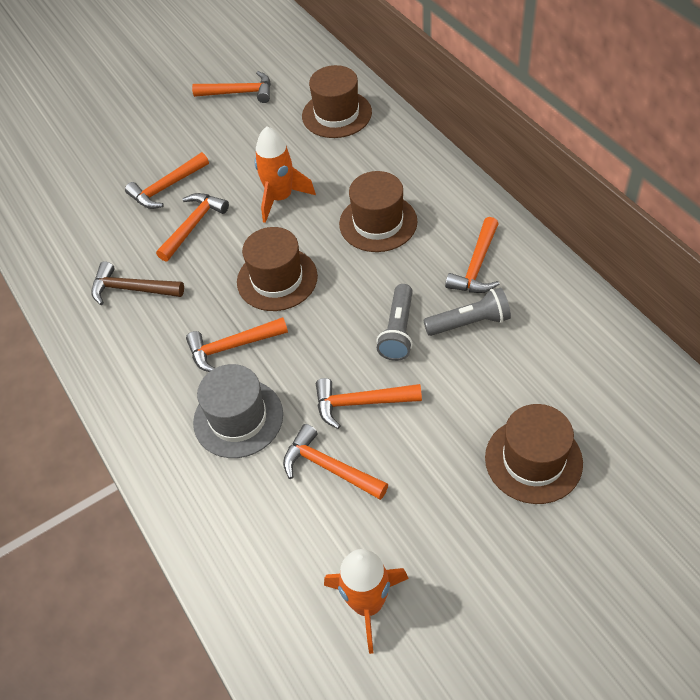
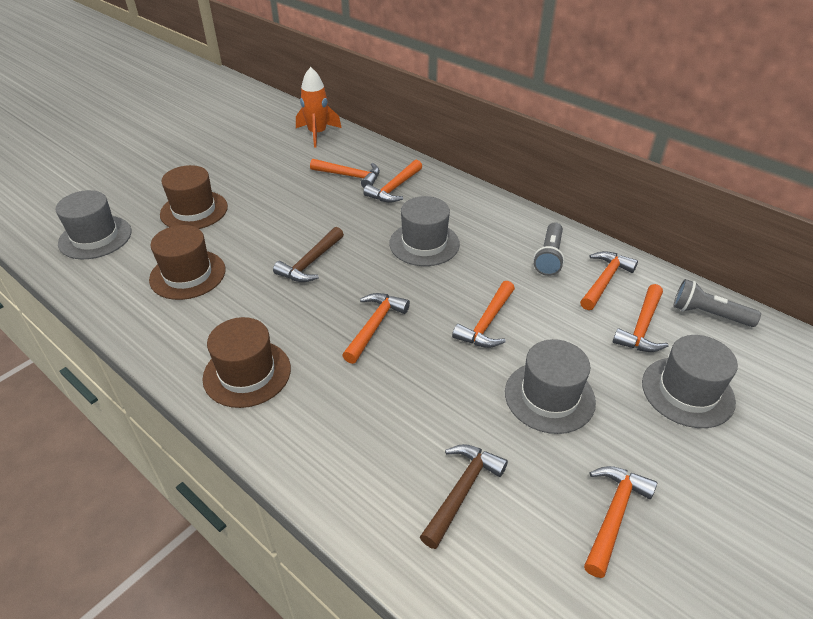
brown hammer: [91,261,184,305] = 1 -> [273,227,344,282] [420,444,508,549] = 2
brown hat: [237,227,318,311] [302,65,372,138] [339,171,418,252] [485,404,583,504] = 4 -> [149,225,226,300] [160,165,228,229] [203,317,291,408] = 3
grey hat: [193,364,283,458] = 1 -> [55,190,131,259] [389,196,460,266] [505,339,596,434] [642,335,738,428] = 4
orange rocket: [254,126,316,223] [324,549,409,654] = 2 -> [296,67,342,148] = 1

